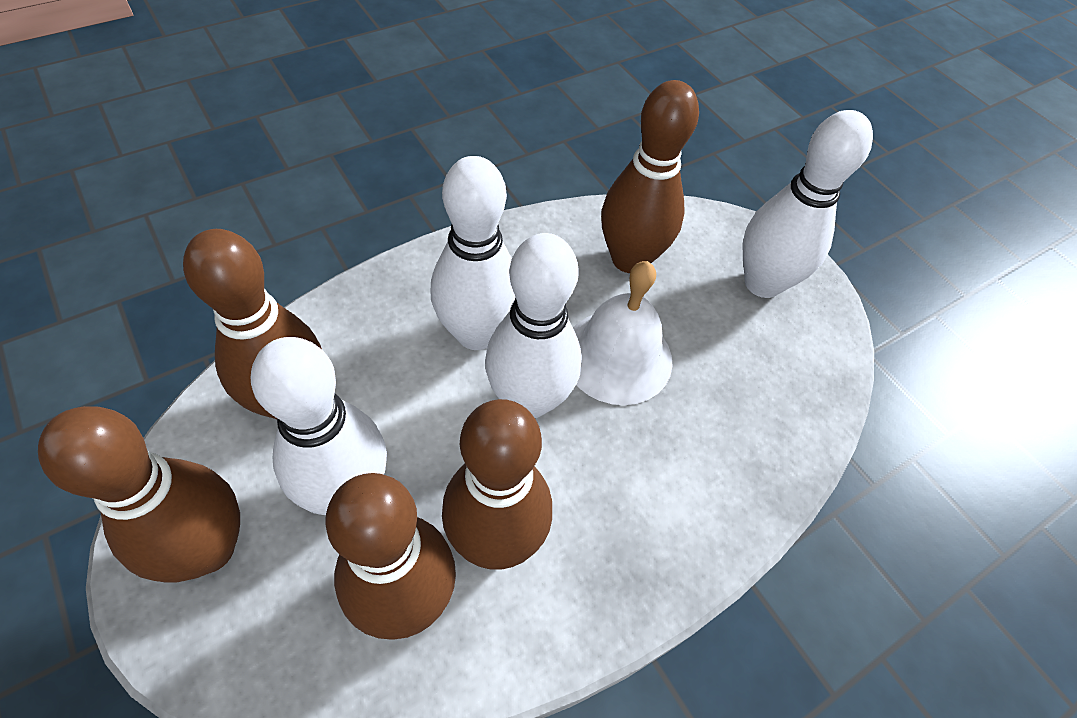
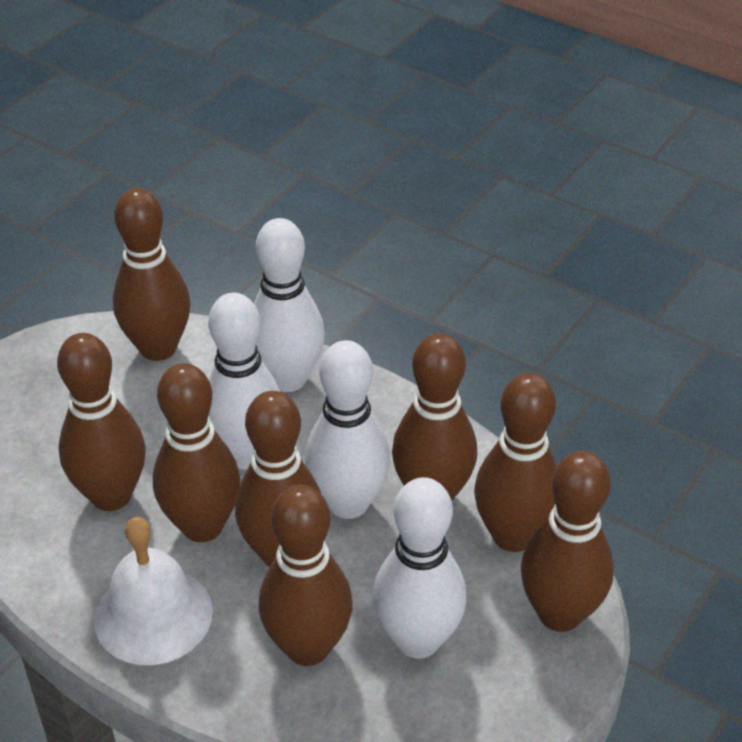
brown bowling pin: [38,406,240,582] [183,229,322,419] [325,473,456,640] [442,399,552,570] [601,80,699,273] = 5 -> [57,333,146,511] [113,188,191,361] [153,363,240,542] [235,391,321,567] [258,485,353,666] [392,333,477,501] [474,373,557,552] [521,451,614,632] = 8

